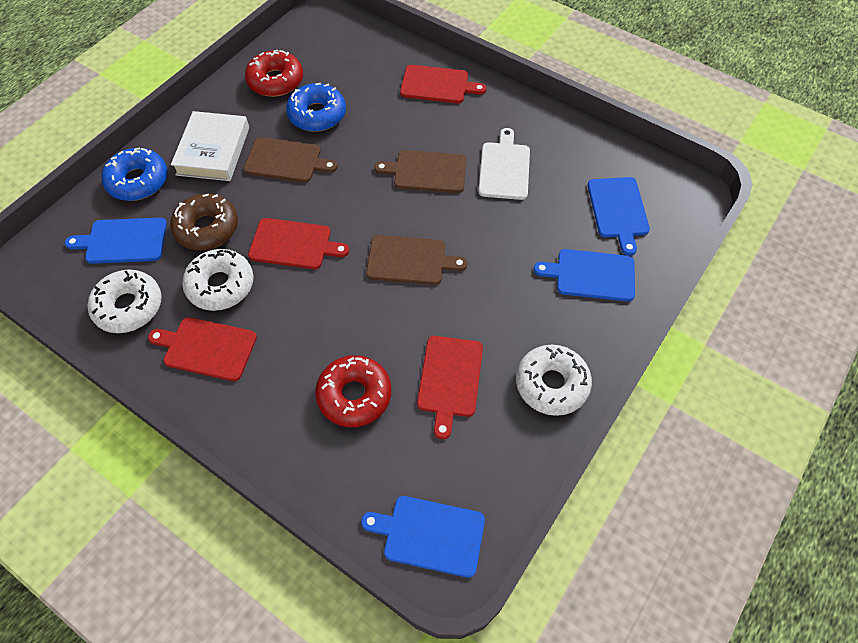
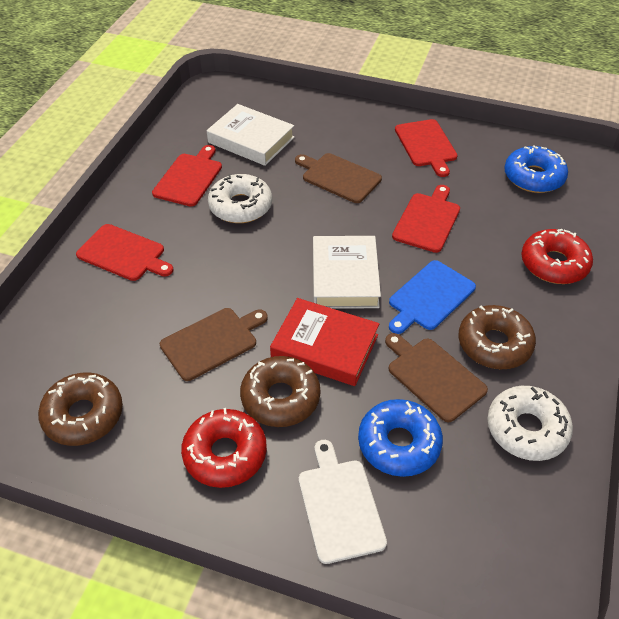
blue cutting board: [65,218,167,264] [361,496,485,578] [534,249,635,302] [588,177,650,256] = 4 -> [389,260,476,334] = 1
brown donut: [170,193,238,250] = 1 -> [38,372,123,446] [240,356,320,427] [458,305,536,369] = 3
red book: none = 0 -> [270,298,379,386] = 1
white book: [171,111,249,181] = 1 -> [207,104,294,166] [313,236,381,309] = 2
white donut: [88,270,162,333] [182,249,254,311] [516,345,592,416] = 3 -> [208,174,272,223] [487,386,573,461] = 2

